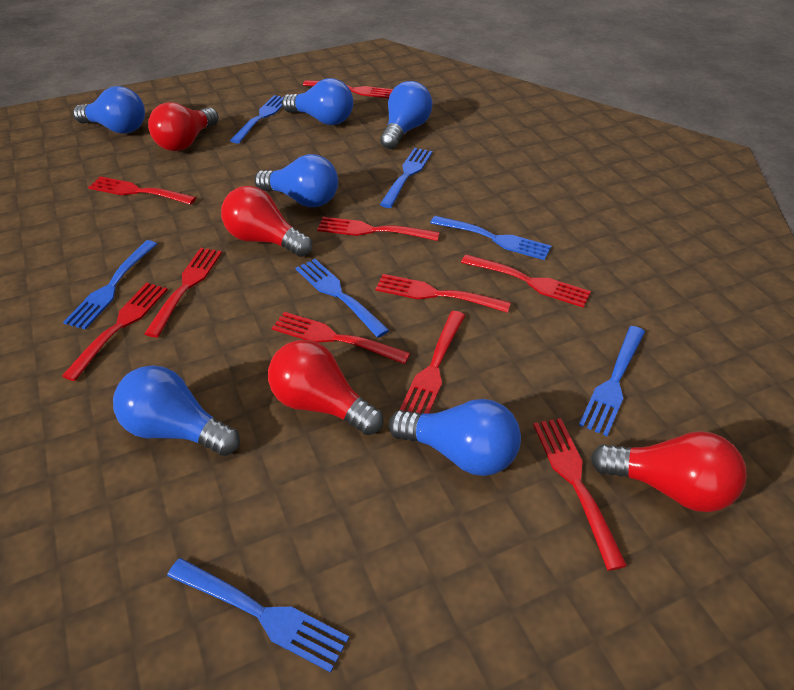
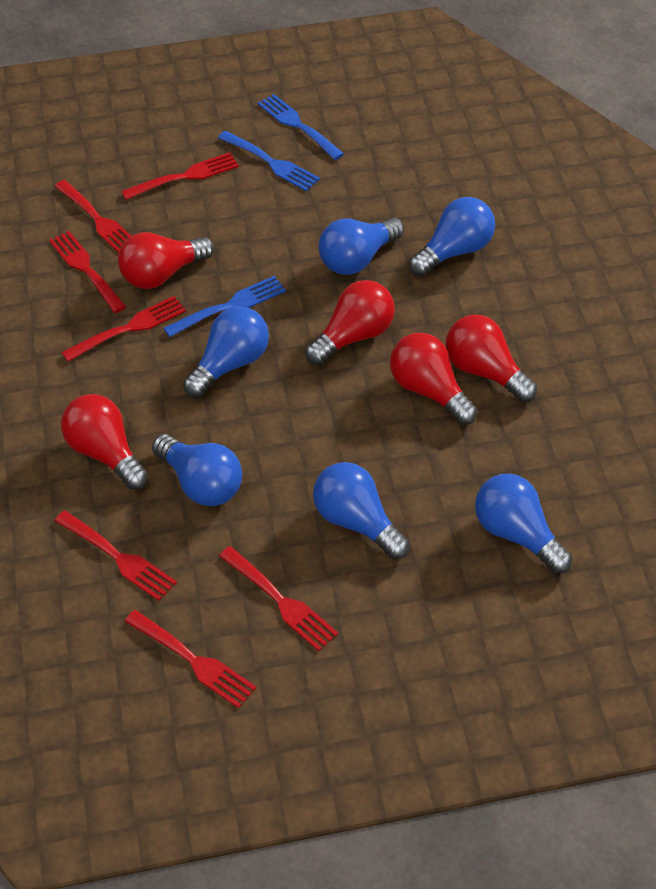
blue fork: [63,240,157,330] [167,558,349,673] [230,95,283,143] [295,259,390,338] [380,148,433,208] [430,216,551,260] [579,326,645,436] = 7 -> [164,276,286,337] [218,131,320,191] [258,94,344,160] = 3
red fork: [62,283,168,381] [88,176,196,205] [144,248,222,337] [272,312,410,364] [303,80,393,98] [317,217,440,241] [375,274,511,313] [400,311,466,414] [461,254,591,308] [533,418,627,571] = 10 -> [49,231,126,313] [54,180,131,253] [55,510,177,601] [61,296,186,362] [121,152,239,200] [124,610,257,708] [219,546,338,651] = 7
red light bulb: [148,102,219,151] [221,186,312,257] [268,340,384,435] [591,431,747,512] = 4 -> [61,394,148,489] [118,232,214,289] [305,280,395,365] [390,333,478,425] [446,315,537,402] = 5

